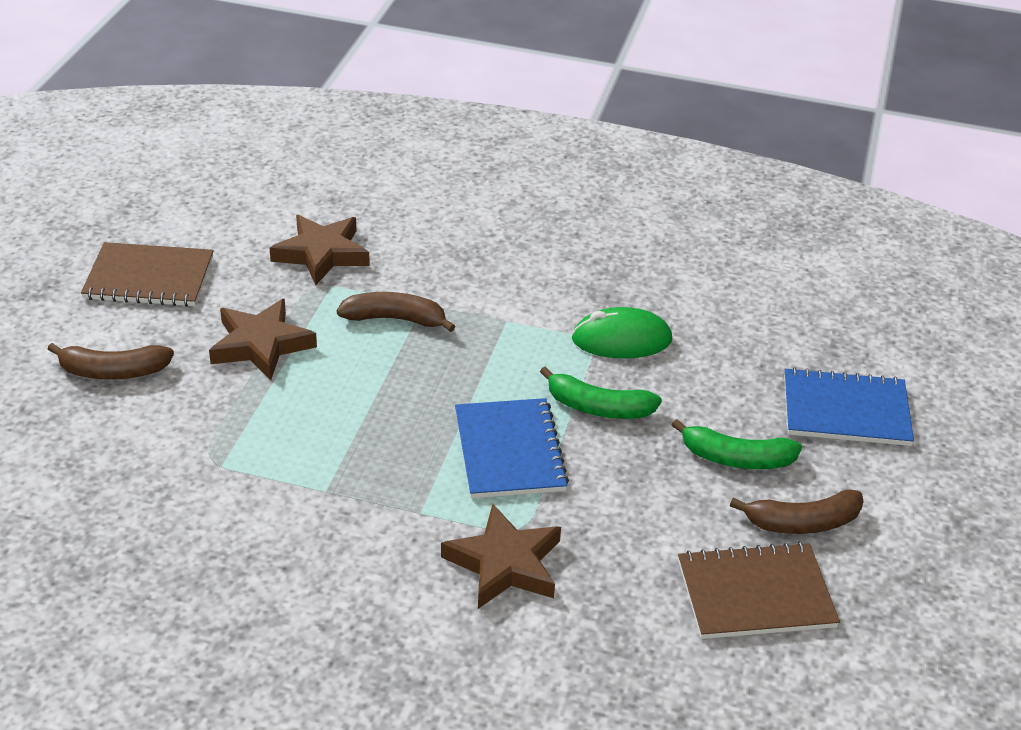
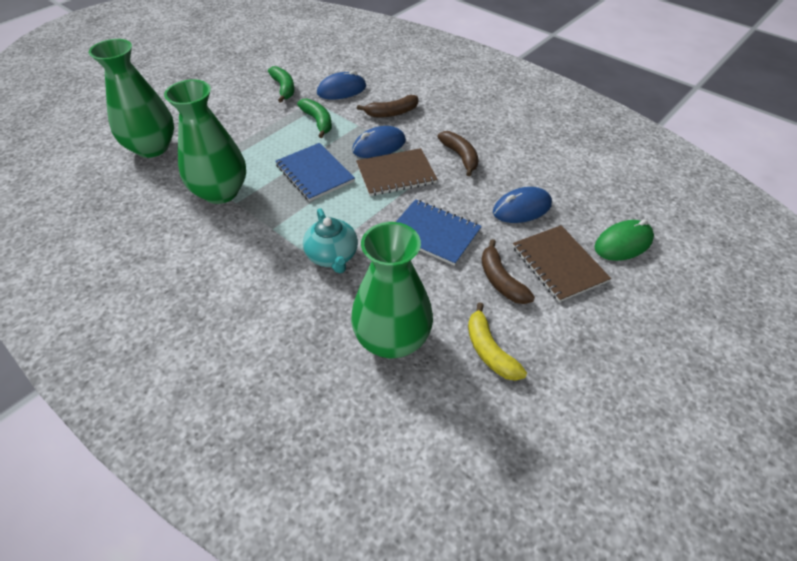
blue mouse: none = 0 -> [317,70,366,100] [352,126,406,158] [493,187,552,223] = 3
brown star: [209,299,317,380] [270,215,370,285] [441,504,561,609] = 3 -> none = 0
green vase: none = 0 -> [89,39,174,158] [164,79,246,204] [351,222,433,358] = 3
turquoise teapot: none = 0 -> [303,208,358,273] = 1
yellow banana: none = 0 -> [468,302,527,381] = 1

